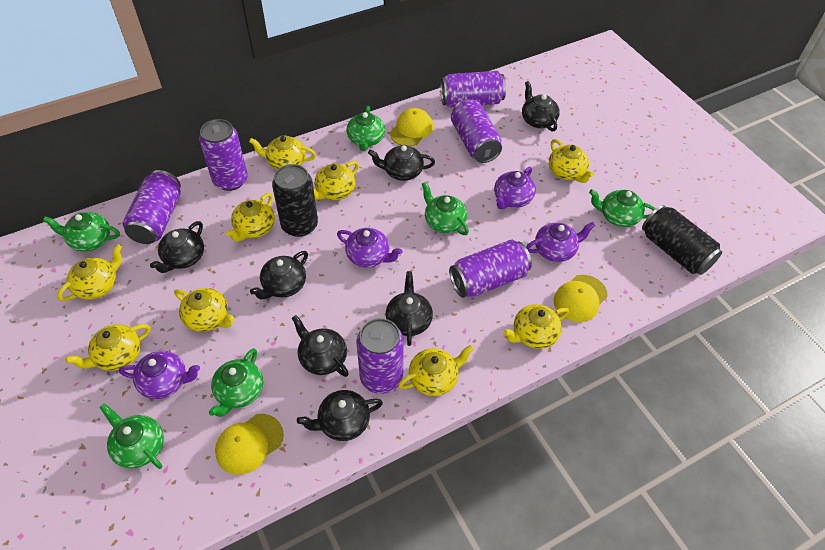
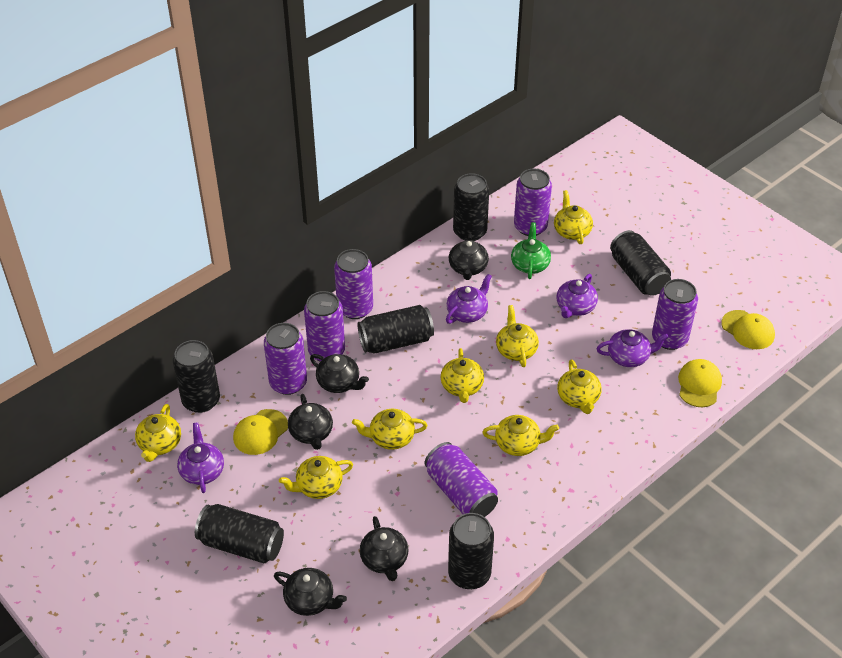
black can: [272,164,318,237] [642,205,722,275] = 2 -> [173,340,220,413] [195,504,284,563] [358,305,434,354] [448,513,494,589] [453,173,489,241] [610,230,671,296] = 6
black teapot: [150,221,204,273] [250,251,308,300] [292,315,349,377] [297,390,383,441] [368,145,435,181] [386,271,433,346] [522,81,560,132] = 7 -> [274,568,347,616] [288,394,333,450] [310,354,369,393] [360,516,409,581] [449,233,489,280] = 5
green teapot: [43,212,120,252] [99,403,164,469] [209,348,263,417] [347,106,385,151] [422,182,469,235] [589,189,656,227] = 6 -> [511,222,551,279] = 1
yellow teapot: [57,244,122,301] [65,324,151,371] [174,288,234,332] [226,193,275,242] [249,136,316,170] [313,161,359,200] [398,345,474,396] [503,304,569,349] [549,139,594,183] = 9 -> [135,404,181,462] [279,456,353,499] [352,409,428,450] [441,348,484,403] [482,415,559,456] [496,305,539,367] [554,190,593,244] [557,359,602,414] = 8

